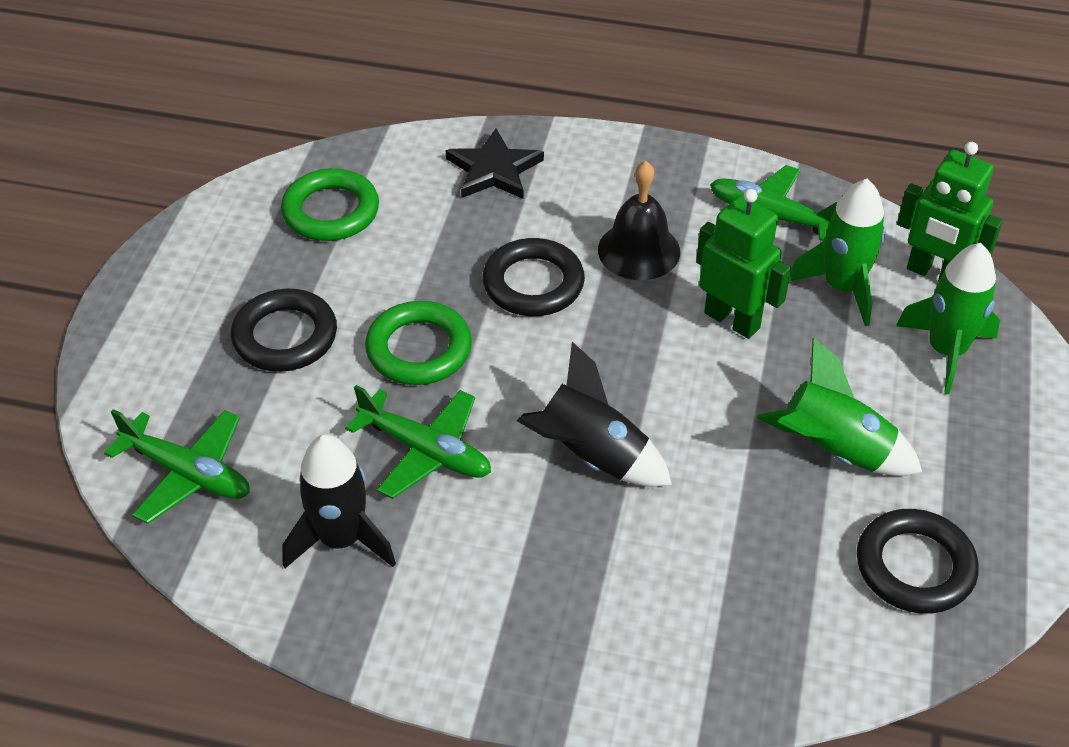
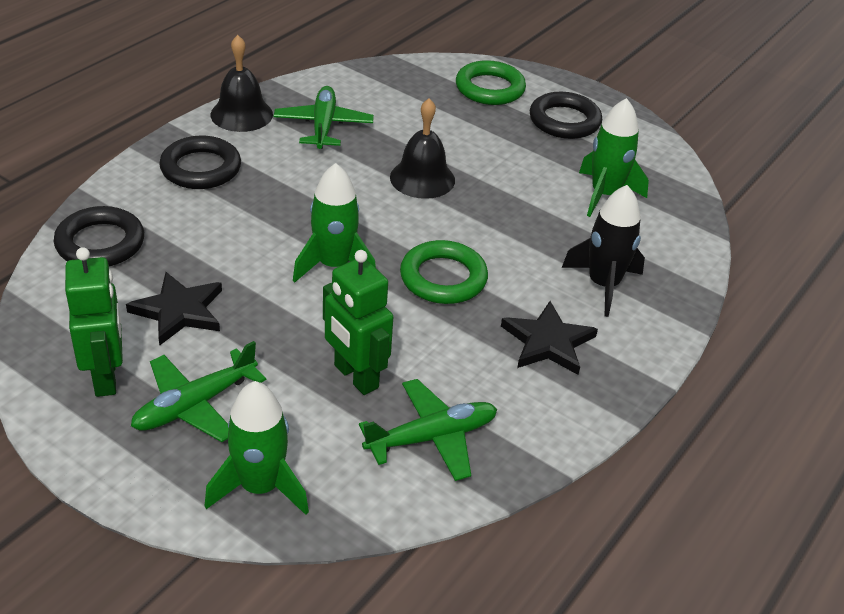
black bell: [598,161,680,280] = 1 -> [210,35,273,132] [390,98,455,199] = 2
black rocket: [282,434,396,568] [517,342,672,487] = 2 -> [562,185,645,317] = 1
black star: [446,128,544,199] = 1 -> [126,272,222,345] [501,301,598,375] = 2

